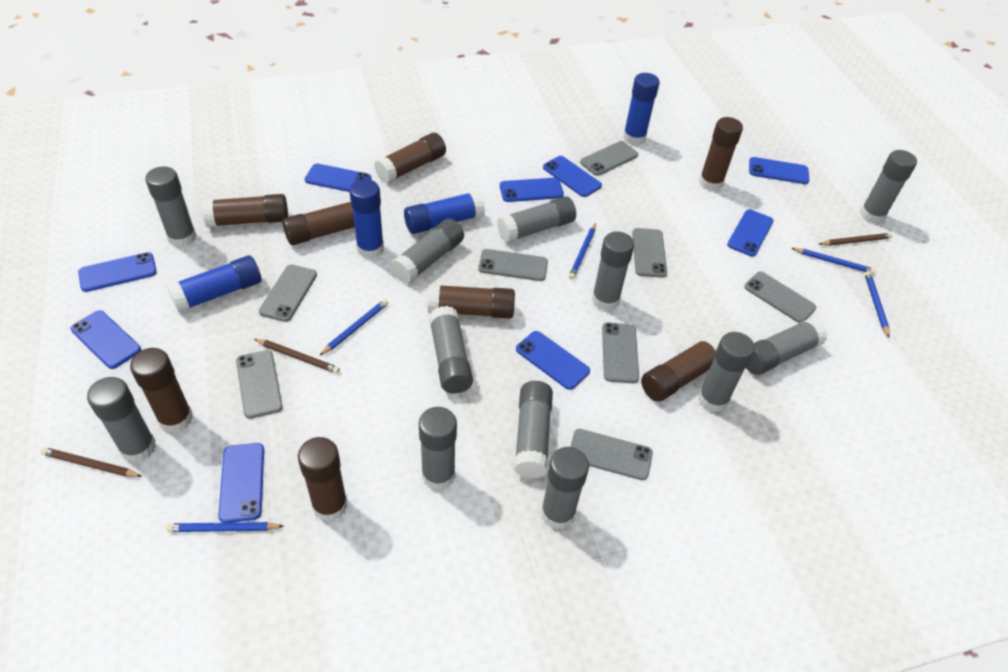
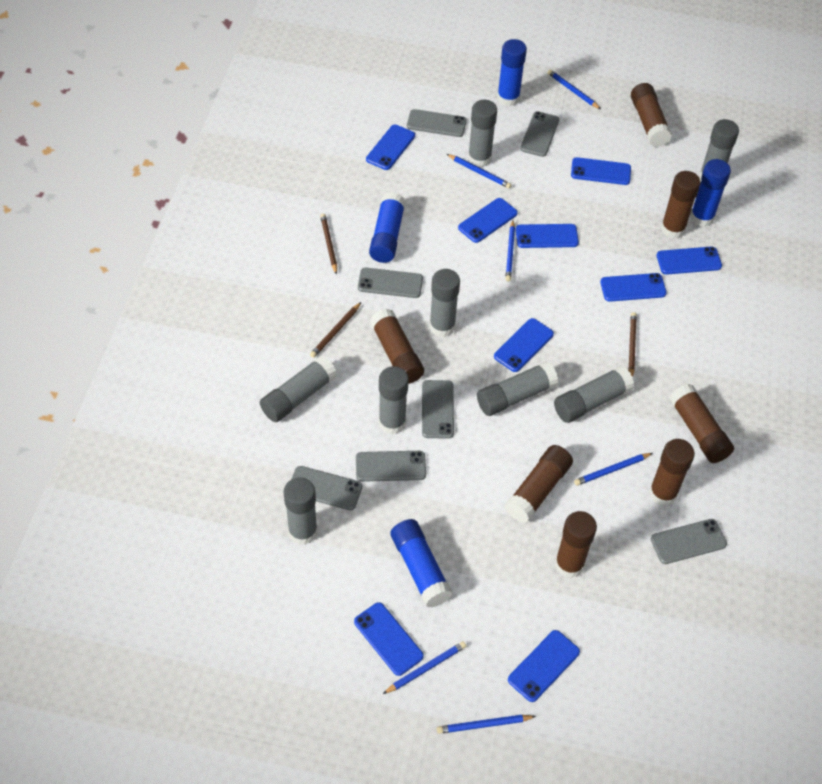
blue pencil: [166,522,284,532] [319,299,388,356] [569,223,596,279] [791,248,876,274] [865,271,890,337] = 5 -> [383,641,466,694] [437,715,536,734] [447,154,511,188] [505,221,515,281] [547,70,601,109] [574,453,653,486] = 6
brown glue stick: [130,348,193,433] [202,194,288,227] [282,201,355,245] [298,437,348,521] [374,133,446,184] [428,284,515,319] [641,336,720,402] [699,117,743,191] = 8 -> [370,309,424,384] [505,445,573,523] [555,511,597,578] [631,83,672,147] [649,439,695,506] [661,171,701,239] [669,384,734,463] = 7
grey glue stick: [87,377,156,462] [145,166,197,247] [390,219,464,284] [419,407,457,490] [429,306,473,393] [497,196,576,243] [514,381,553,479] [541,447,589,530] [592,231,634,311] [698,332,755,412] [746,318,827,375] [860,150,917,224] = 12 -> [260,356,337,422] [284,477,317,545] [379,366,409,435] [430,269,460,337] [468,100,497,167] [477,361,558,416] [554,366,634,423] [699,119,739,181] = 8
grey phone: [236,350,283,419] [259,265,317,322] [478,249,548,281] [570,429,653,480] [580,141,638,176] [602,323,639,383] [632,228,667,278] [744,272,816,323] = 8 -> [291,466,362,510] [356,451,426,482] [358,268,423,298] [407,109,467,137] [422,380,454,439] [520,111,559,157] [651,519,727,564] = 7

